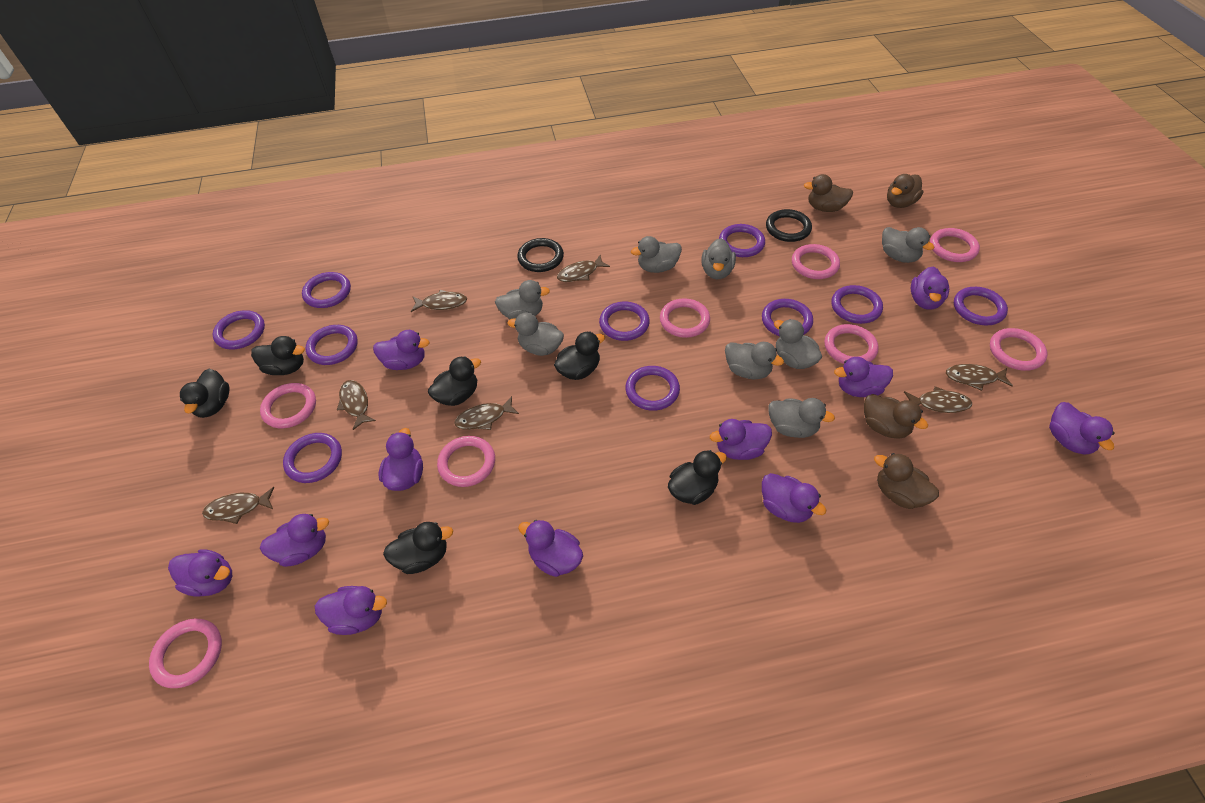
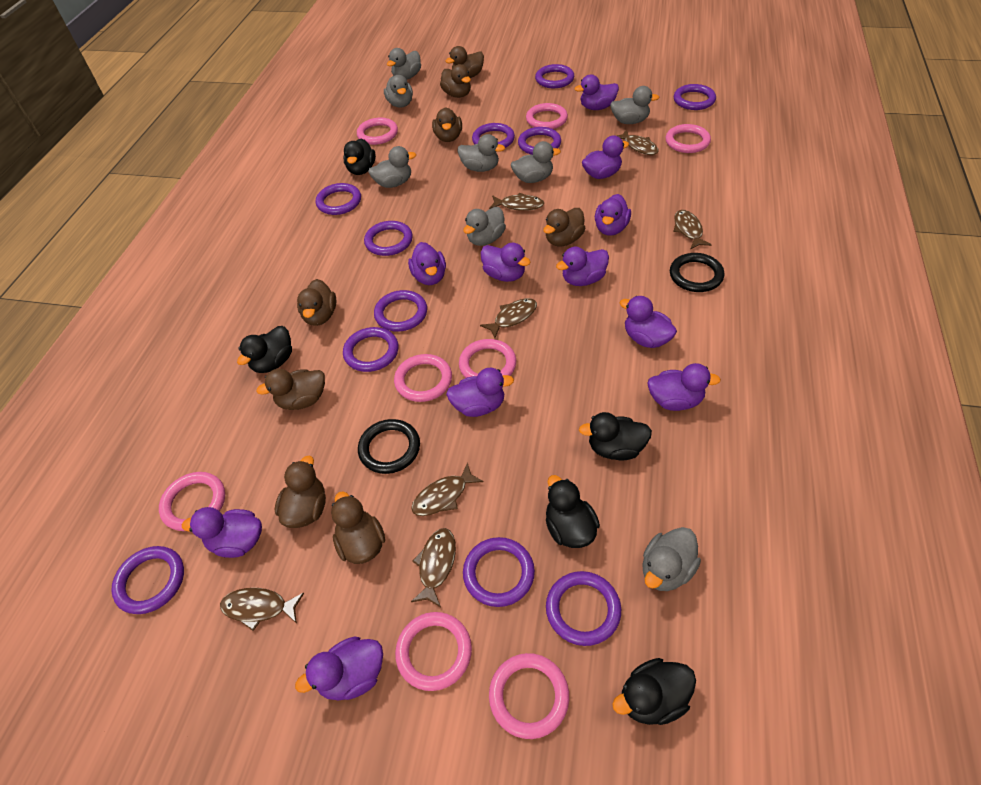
black duck: [180,369,229,418] [251,336,305,375] [383,522,453,574] [428,356,481,406] [554,331,605,380] [668,450,727,505] = 6 -> [237,326,292,373] [343,139,376,175] [546,475,600,548] [579,412,652,460] [612,658,696,725] = 5
brown duck: [804,174,853,212] [864,394,928,439] [874,453,939,509] [887,174,923,208] = 4 -> [256,369,325,410] [275,455,326,528] [297,279,336,326] [331,491,385,564] [432,107,462,142] [440,64,471,98] [446,46,484,78] [543,208,585,246] = 8
purple ring: [213,310,265,350] [283,433,342,483] [302,272,351,308] [306,325,358,365] [599,302,650,341] [625,366,680,411] [719,224,765,257] [762,299,813,336] [832,285,883,324] [954,287,1008,325] = 10 -> [111,546,184,614] [316,183,361,215] [343,327,399,372] [364,221,413,256] [374,290,427,332] [463,537,535,607] [472,123,515,148] [518,127,561,155] [535,64,574,88] [546,571,621,646] [674,84,716,110] = 11

